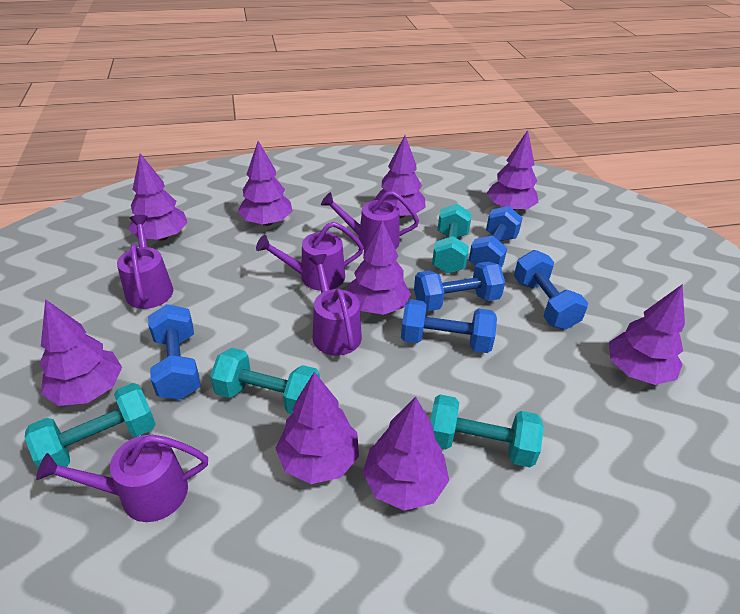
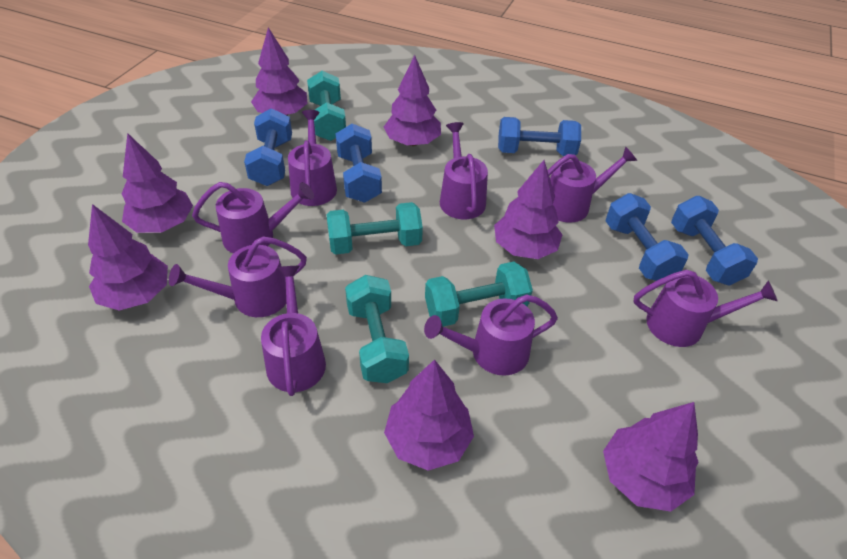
purple tree: [40,299,122,406] [128,153,188,241] [238,141,292,226] [276,372,359,484] [348,220,411,315] [362,397,449,511] [373,136,426,218] [487,130,539,211] [609,284,685,385] = 9 -> [88,204,168,311] [122,133,193,233] [251,27,307,116] [384,55,441,146] [384,359,474,471] [494,160,562,259] [603,402,699,512] = 7
purple watering can: [36,435,208,522] [117,215,173,309] [256,222,364,291] [309,254,362,356] [321,191,419,250] = 5 -> [169,236,307,317] [192,182,314,254] [261,266,326,396] [288,110,337,206] [424,294,558,376] [440,122,488,219] [548,147,637,222] [634,270,778,347] = 8

